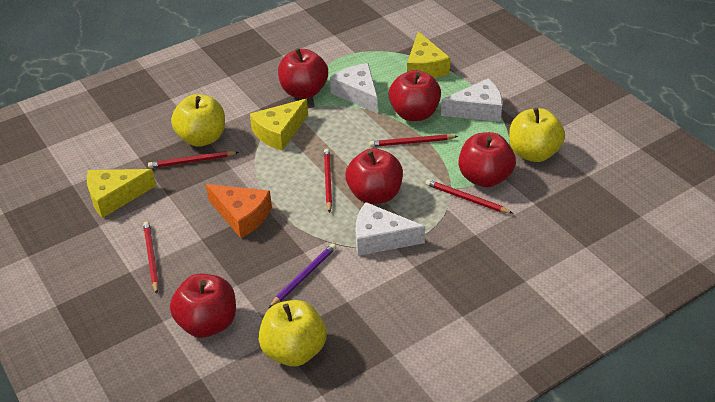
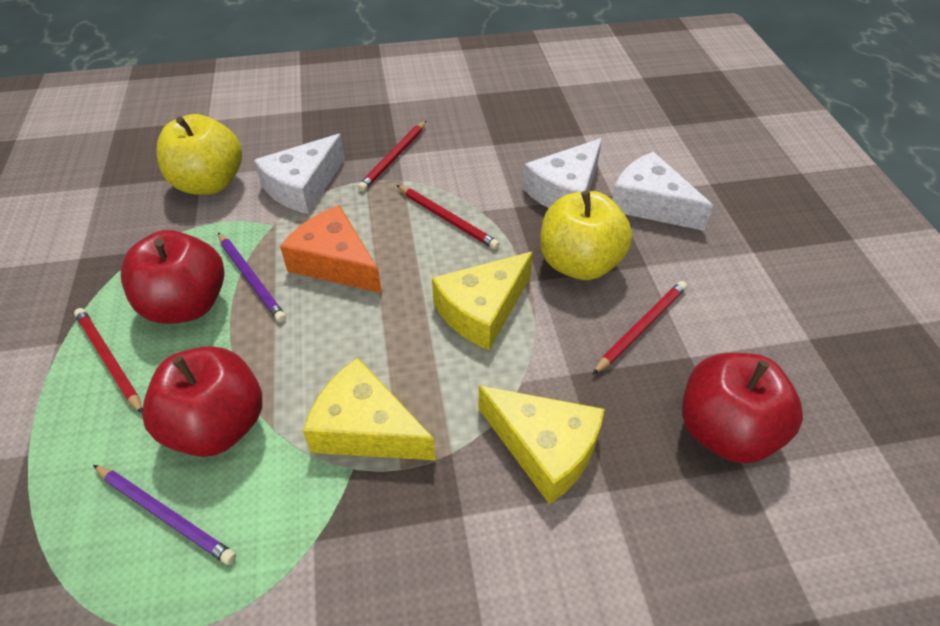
purple pencil: [269,243,336,308] = 1 -> [93,465,236,565] [218,233,286,322] = 2
red apple: [170,274,236,338] [278,48,328,98] [345,148,403,204] [389,70,441,121] [459,132,516,188] = 5 -> [121,230,224,324] [142,347,262,457] [682,353,803,464] = 3
red pencil: [143,221,159,294] [148,151,239,168] [324,149,332,213] [370,135,458,147] [425,179,513,214] = 5 -> [74,308,143,413] [358,121,426,192] [396,185,500,250] [592,281,687,375] = 4
yellow apple: [171,94,225,147] [259,300,327,366] [509,108,565,162] = 3 -> [156,114,242,195] [540,191,633,280] = 2

